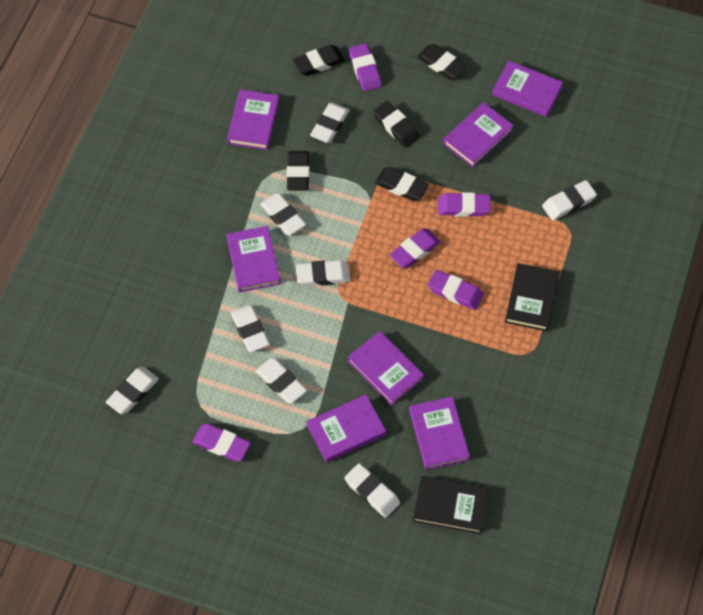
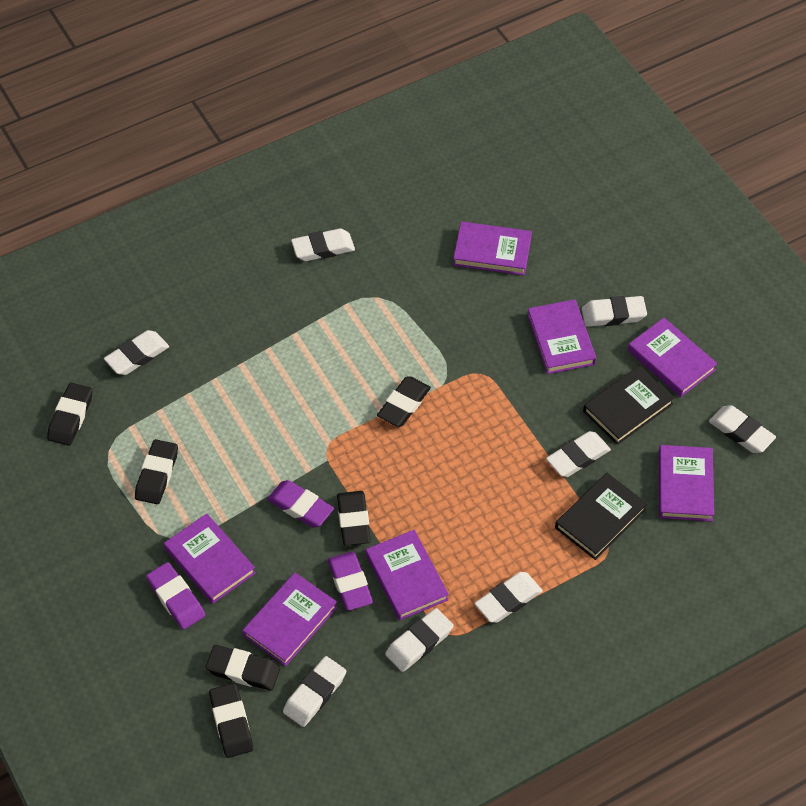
black eraser: [287,151,310,191] [293,45,345,76] [373,101,420,148] [375,167,429,201] [417,44,467,80] = 5 -> [47,383,93,446] [135,439,178,504] [205,645,280,691] [209,683,253,758] [337,491,371,546] [377,376,431,427] = 6
purple eraser: [192,423,251,461] [349,43,382,91] [389,228,441,268] [428,270,484,310] [438,192,491,217] = 5 -> [146,562,205,630] [267,480,334,528] [328,552,373,611] = 3

